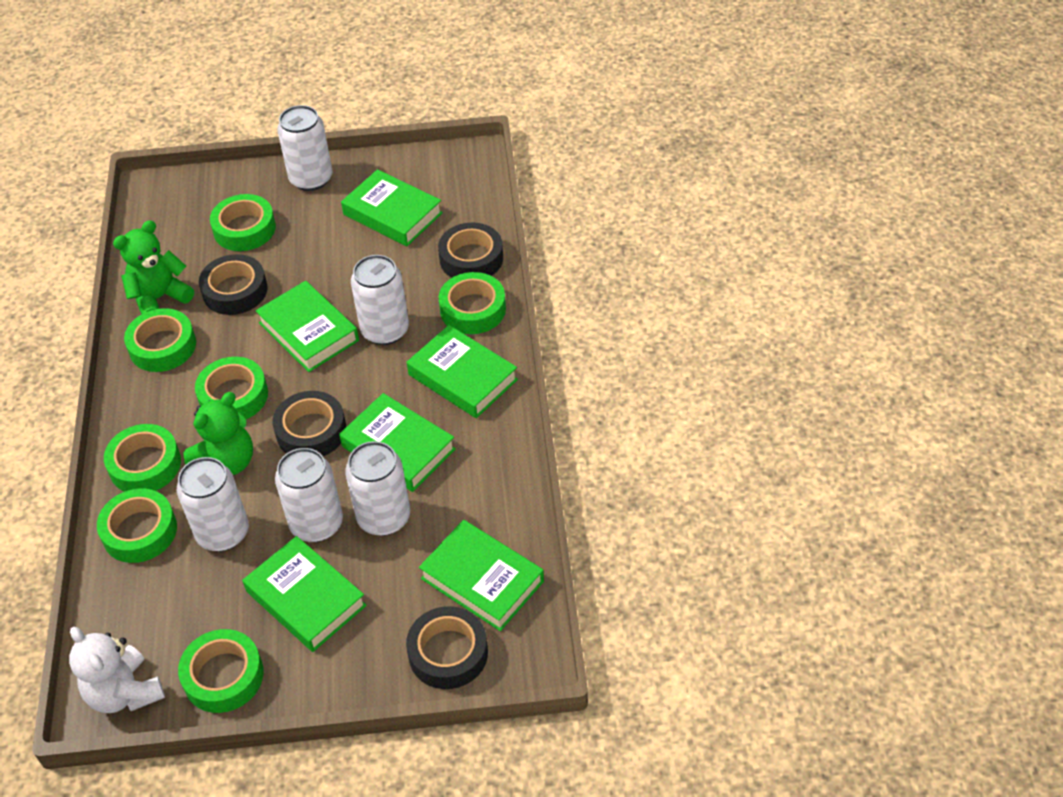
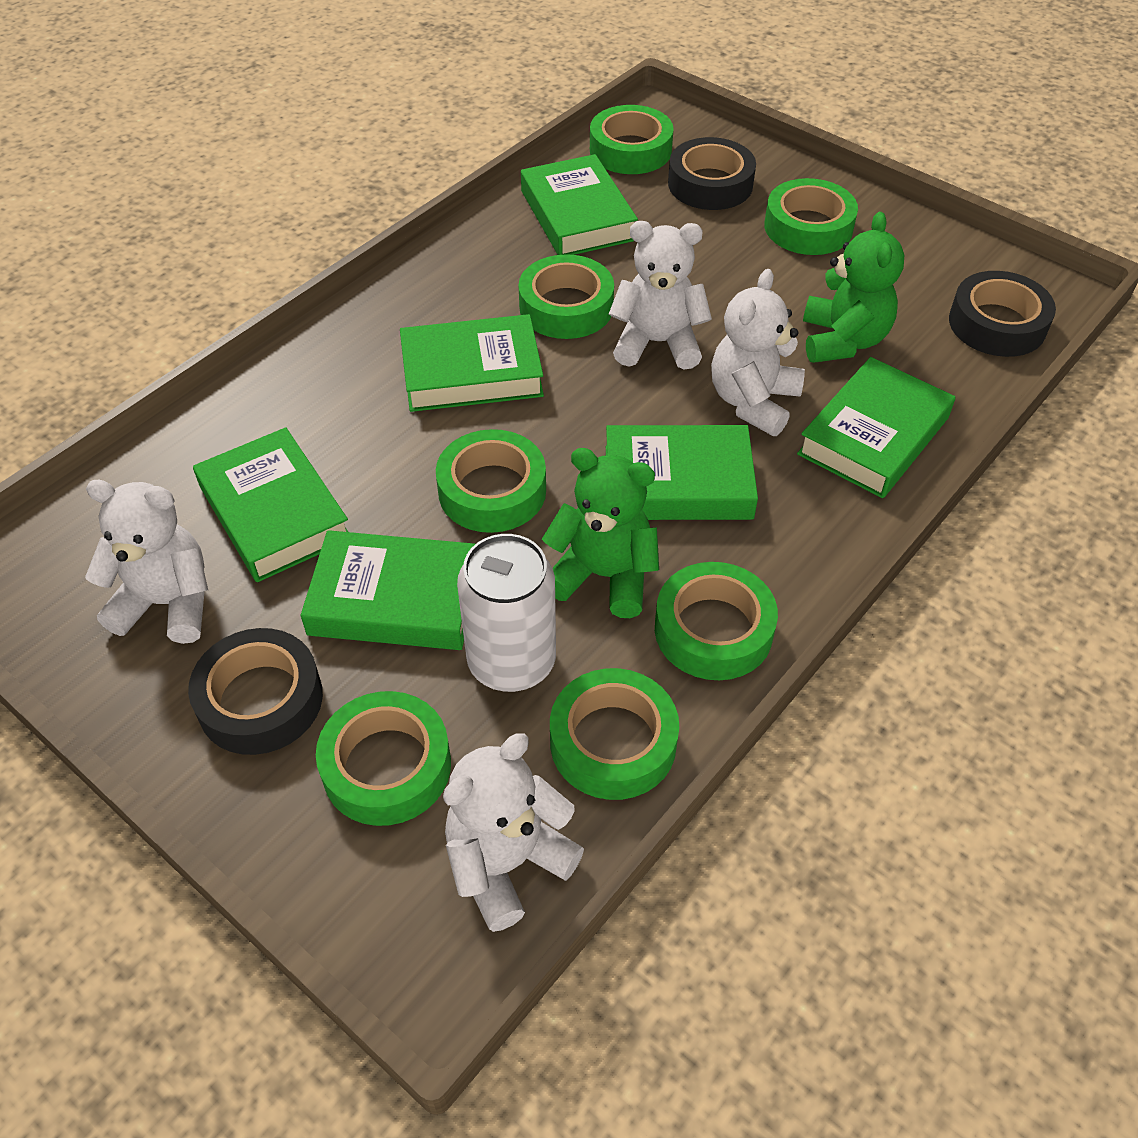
black tape: [199,254,268,315] [273,391,346,456] [406,606,488,689] [438,223,503,278] = 4 -> [188,628,323,755] [668,137,756,210] [949,271,1056,357] = 3
white can: [177,457,249,551] [275,448,343,542] [277,105,332,191] [345,441,410,536] [351,255,409,345] = 5 -> [457,534,556,692] = 1
white teddy bear: [69,627,165,713] = 1 -> [85,480,208,644] [443,733,584,932] [609,221,712,369] [711,269,805,436] = 4

